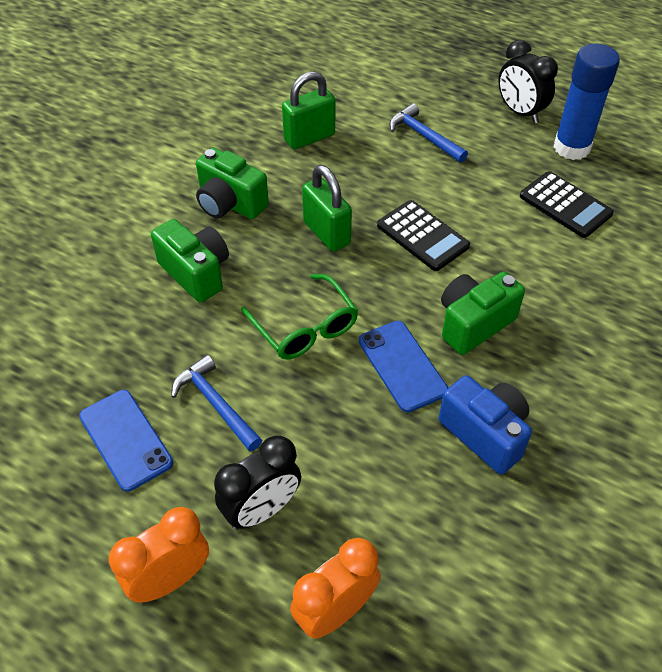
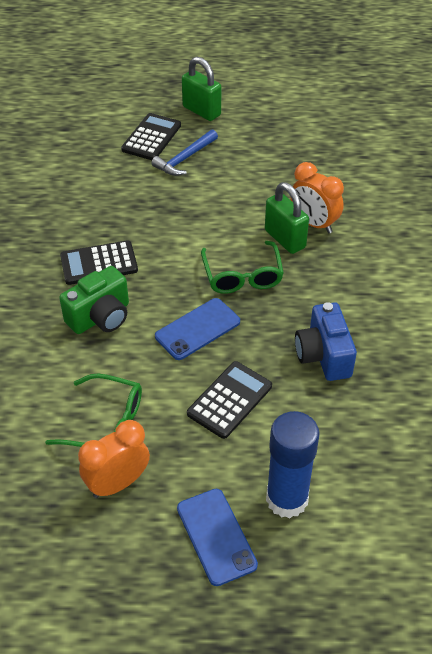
black calculator: [377,200,470,271] [520,171,614,238] = 2 -> [60,240,138,285] [121,113,181,160] [187,361,272,439] = 3
black clock: [214,435,301,530] [498,40,558,123] = 2 -> none = 0
blue hammer: [171,355,262,451] [389,103,468,163] = 2 -> [151,129,218,176] = 1
green camera: [151,219,229,303] [196,148,269,219] [441,272,525,355] = 3 -> [59,266,129,334] = 1
green glasses: [241,274,358,360] = 1 -> [45,373,142,447] [201,241,284,294] = 2

